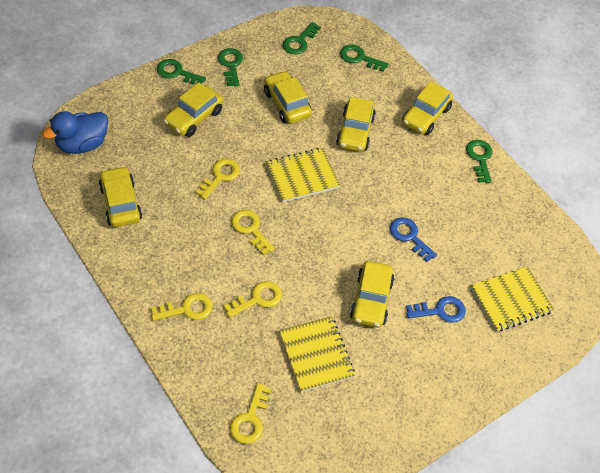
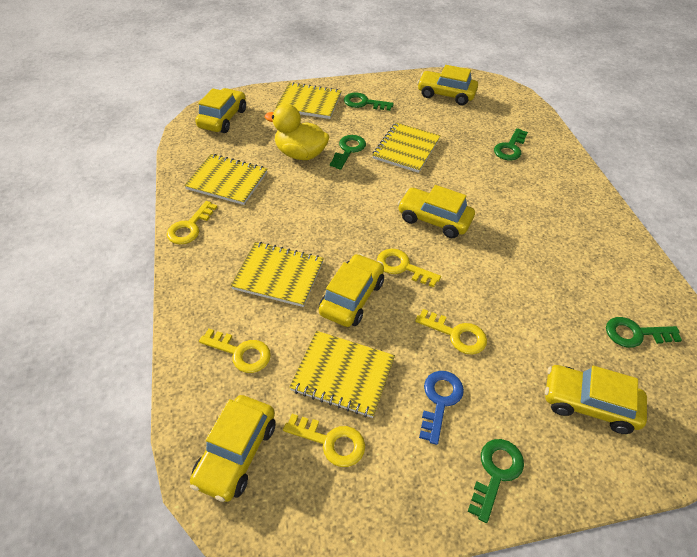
blue duck: [42,111,108,154] = 1 -> none = 0
blue key: [390,217,437,262] [406,296,466,323] = 2 -> [419,371,464,445] = 1
yellow duck: none = 0 -> [265,104,329,160] = 1
yellow notebook: [266,148,340,203] [279,316,355,392] [471,266,554,332] = 3 -> [184,154,267,205] [231,242,324,307] [276,82,341,119] [289,331,395,418] [372,123,441,173] = 5

